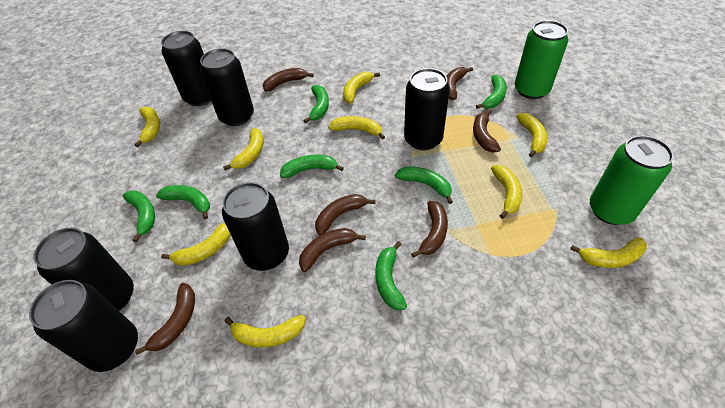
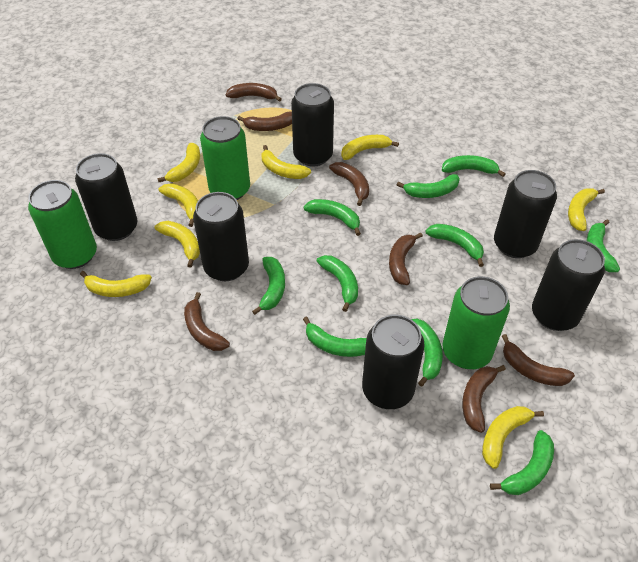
green banana: [122,190,155,242] [156,185,210,219] [280,155,344,178] [304,85,329,123] [375,241,407,310] [395,166,453,204] [476,75,507,109] = 7 -> [252,257,285,315] [303,316,367,357] [304,199,361,236] [317,255,358,312] [397,174,460,198] [411,319,443,387] [425,224,484,267] [442,155,506,177] [490,430,554,495] [587,220,620,272] = 10
green can: [515,20,568,99] [590,135,674,225] = 2 -> [28,180,97,269] [200,116,250,200] [442,276,510,369] = 3
yellow banana: [134,107,160,147] [161,222,231,266] [223,128,264,170] [225,315,305,348] [328,116,385,140] [343,72,380,103] [491,165,522,219] [516,113,548,157] [570,237,647,268] = 9 -> [80,271,152,297] [154,221,200,268] [158,143,200,182] [159,183,198,227] [262,145,311,179] [341,135,399,160] [482,406,544,469] [568,188,605,231] = 8

